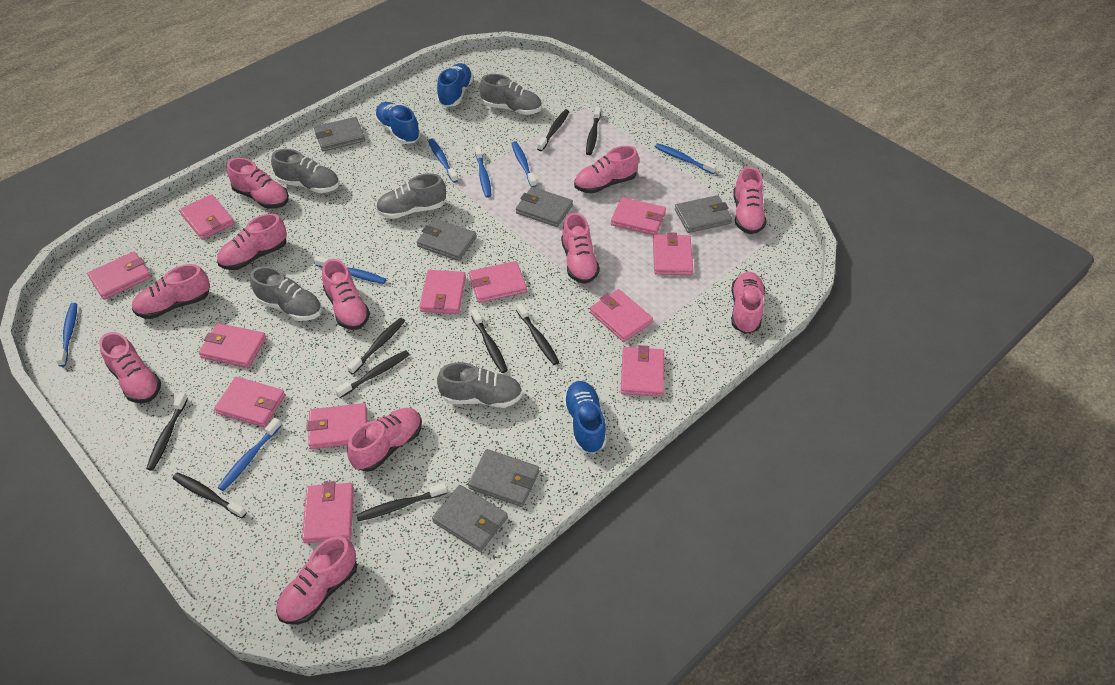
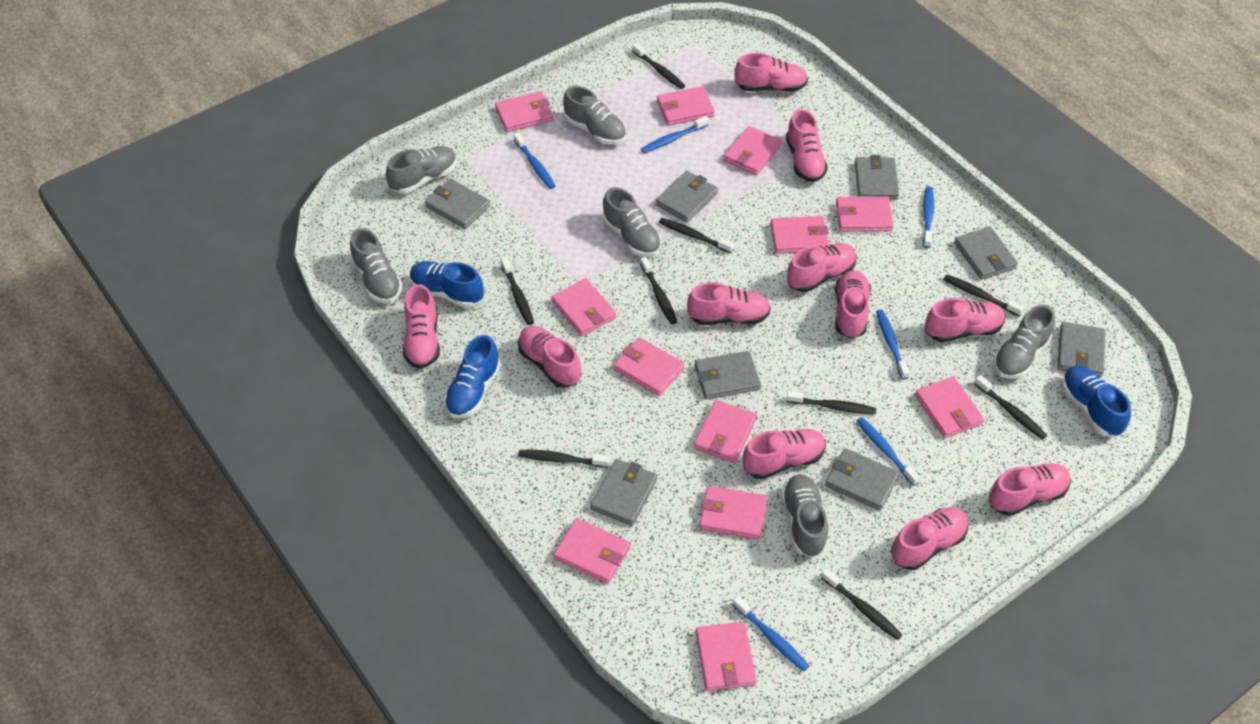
blue toothbrush: [56,303,77,367] [218,418,282,491] [314,256,386,284] [428,139,458,183] [475,146,491,198] [511,141,537,187] [655,143,717,174] = 7 -> [514,133,555,189] [641,116,709,153] [732,596,809,672] [857,417,920,486] [876,310,910,380] [923,186,934,248] = 6
grey shoe: [250,266,322,321] [271,149,339,193] [376,173,446,219] [437,362,522,408] [480,74,541,115] = 5 -> [350,228,403,303] [386,146,457,194] [563,86,626,145] [603,187,661,257] [781,474,828,557] [993,304,1055,379] = 6
grey wallet: [314,117,365,151] [417,218,477,261] [432,485,508,552] [468,449,539,507] [516,187,573,227] [675,195,732,233] = 6 -> [425,179,490,229] [590,459,657,526] [656,171,718,222] [695,351,761,399] [825,448,899,511] [855,155,899,200] [954,226,1018,280] [1057,322,1106,377] = 8

